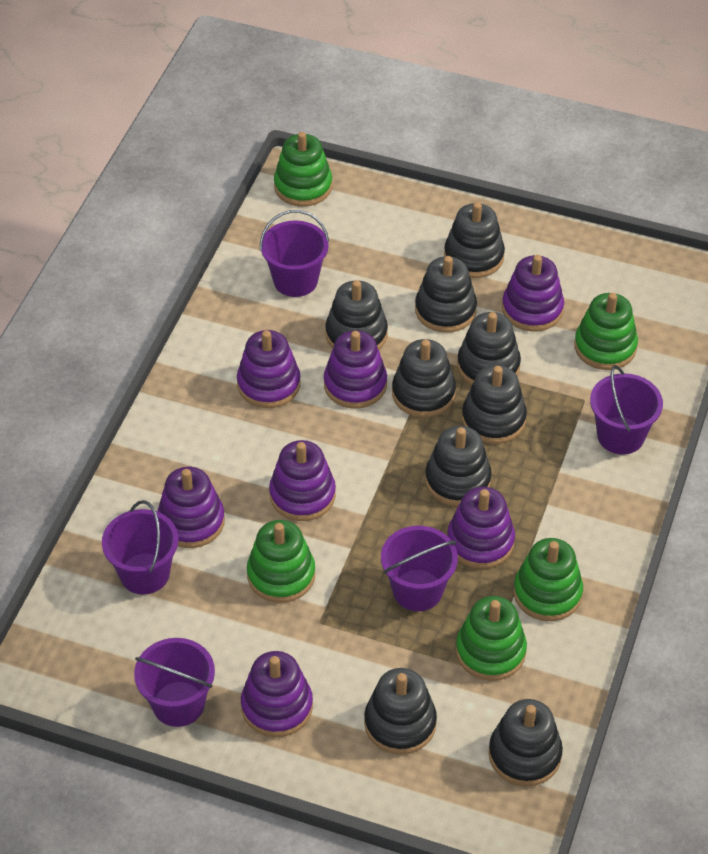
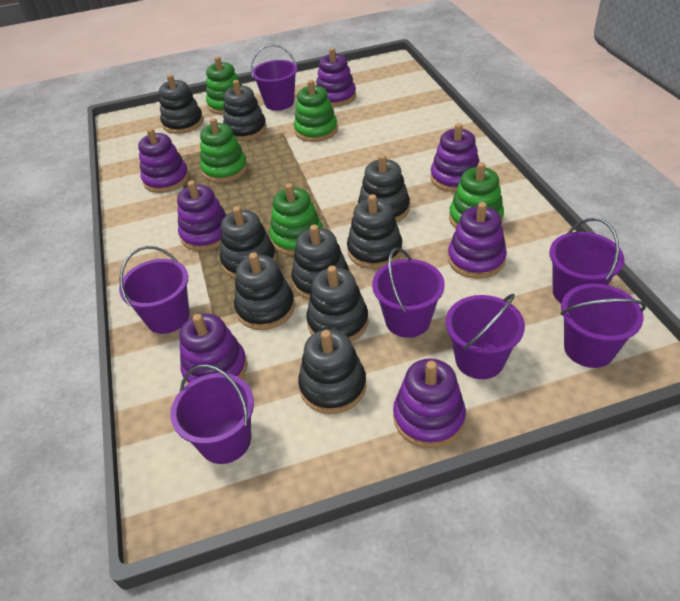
purple bucket: [102,500,178,594] [134,638,215,727] [260,210,329,297] [381,526,458,611] [590,365,663,455] = 5 -> [119,246,190,334] [170,364,254,464] [251,44,297,111] [372,248,445,338] [446,294,525,379] [549,218,624,303] [560,284,646,368] = 7

